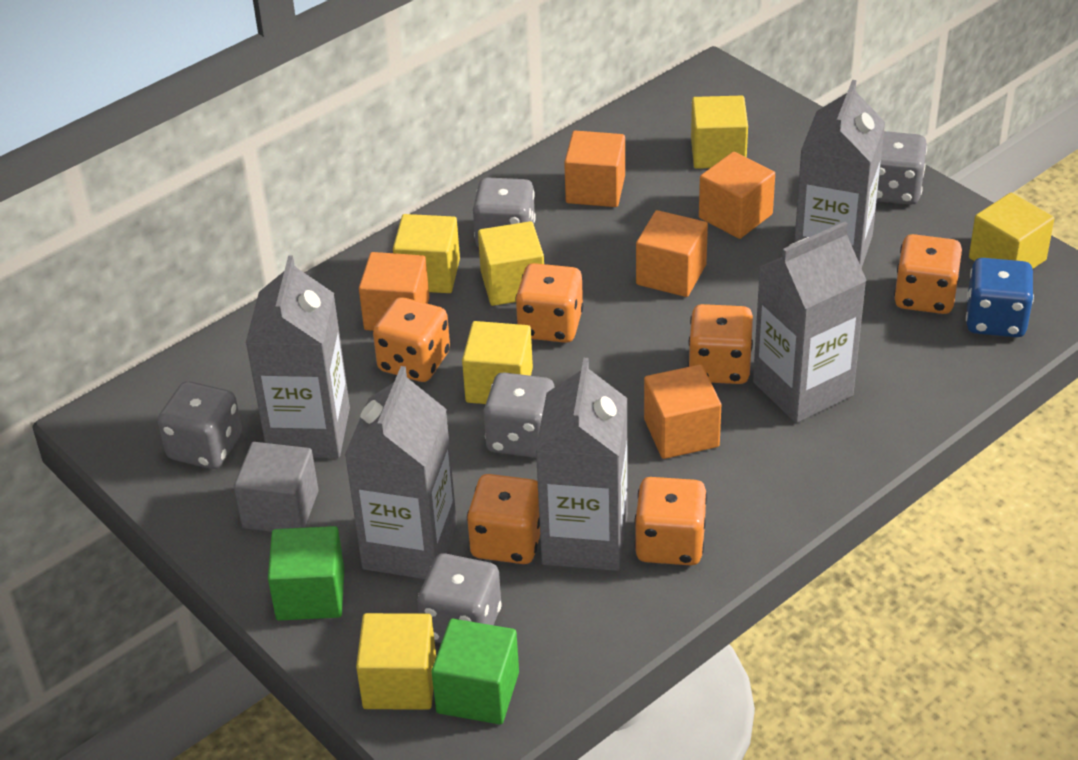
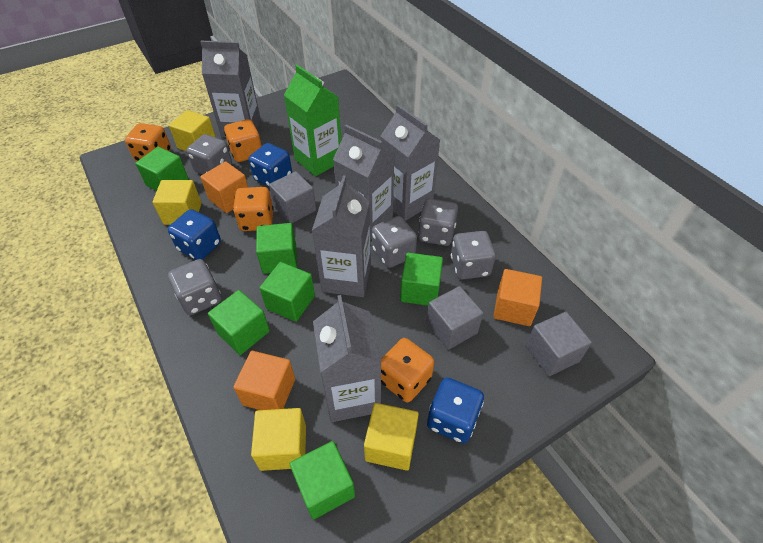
blue dice: [966,258,1034,337] = 1 -> [168,209,221,260] [249,143,292,187] [427,377,484,443] = 3
green carton: none = 0 -> [284,65,341,176] = 1
green cube: [268,526,344,621] [431,619,519,725] = 2 -> [135,147,188,191] [208,290,270,355] [256,223,297,274] [260,262,315,322] [290,441,355,520] [400,253,443,306] = 6
grey cube: [234,442,318,532] = 1 -> [269,171,316,223] [426,286,483,350] [526,312,592,376] = 3
orange cube: [359,252,430,331] [564,131,625,207] [636,210,708,297] [644,365,721,459] [699,152,775,239] = 5 -> [200,161,248,213] [233,351,295,410] [493,269,542,326] = 3
orange dice: [373,297,450,382] [467,474,540,564] [515,263,583,343] [635,477,707,565] [688,304,753,384] [894,234,962,314] = 6 -> [125,123,171,161] [224,119,262,162] [233,187,274,231] [381,338,434,403] = 4
yellow cube: [356,613,436,710] [393,214,460,293] [462,321,533,404] [478,221,544,306] [691,96,748,169] [969,193,1054,269] = 6 -> [153,180,202,225] [169,110,216,151] [251,408,306,471] [364,403,419,471] = 4

